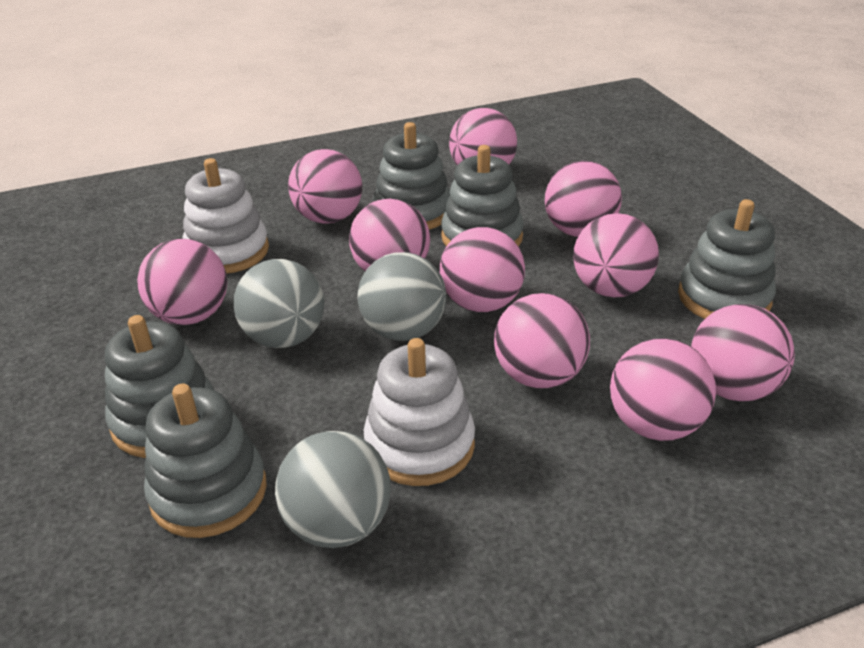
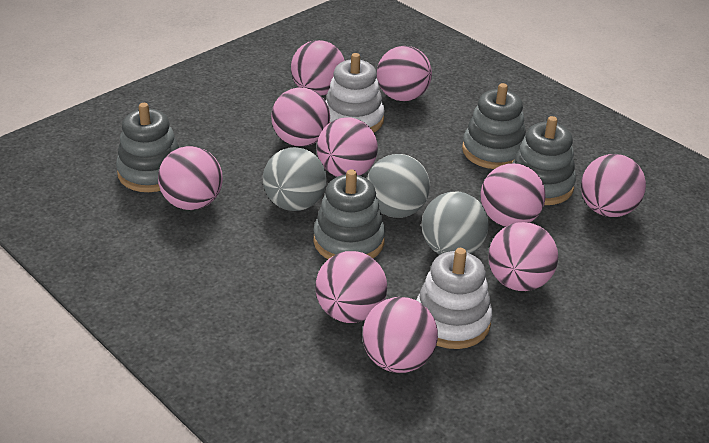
grey stacking toy: [105,315,214,458] [144,383,267,538] [373,122,450,230] [441,145,524,247] [678,199,776,319] = 5 -> [116,103,179,192] [313,169,385,259] [462,83,526,169] [512,116,576,205] = 4

